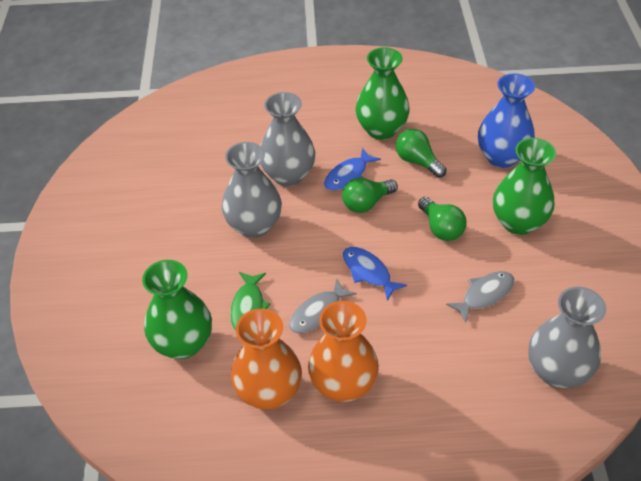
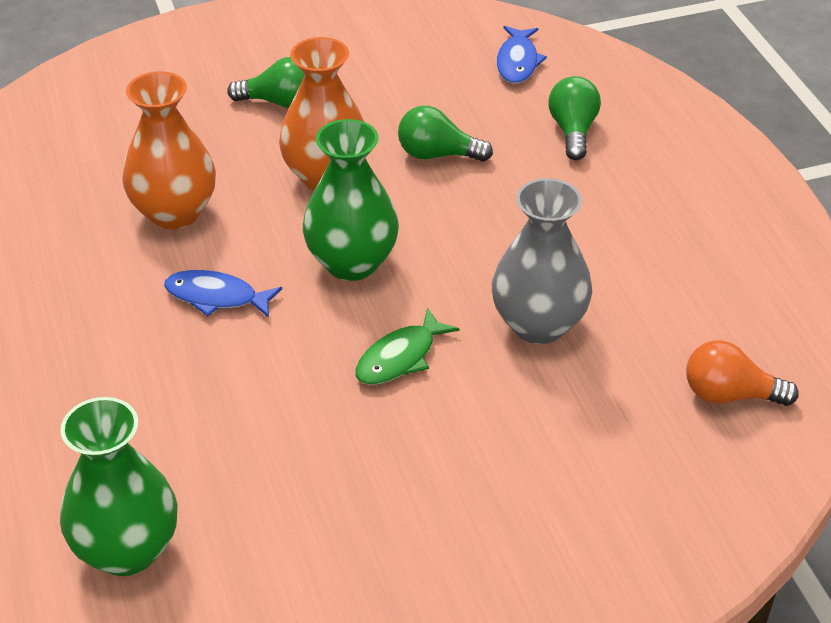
blue vase: [478,73,535,168] = 1 -> none = 0
green vase: [142,260,212,359] [356,47,410,140] [493,138,556,235] = 3 -> [60,397,178,576] [303,119,399,281] = 2
grey fish: [289,279,357,333] [446,271,514,323] = 2 -> none = 0
grey vase: [222,142,282,238] [260,92,315,186] [528,287,606,388] = 3 -> [492,178,592,344] = 1
orange light bulb: none = 0 -> [686,340,799,406] = 1

